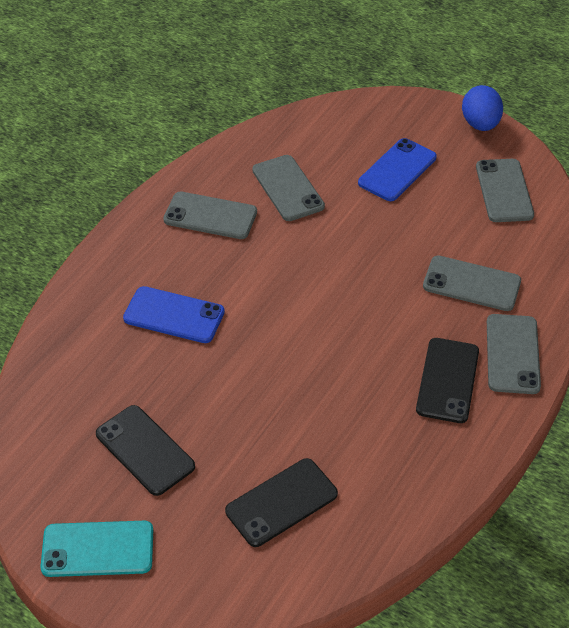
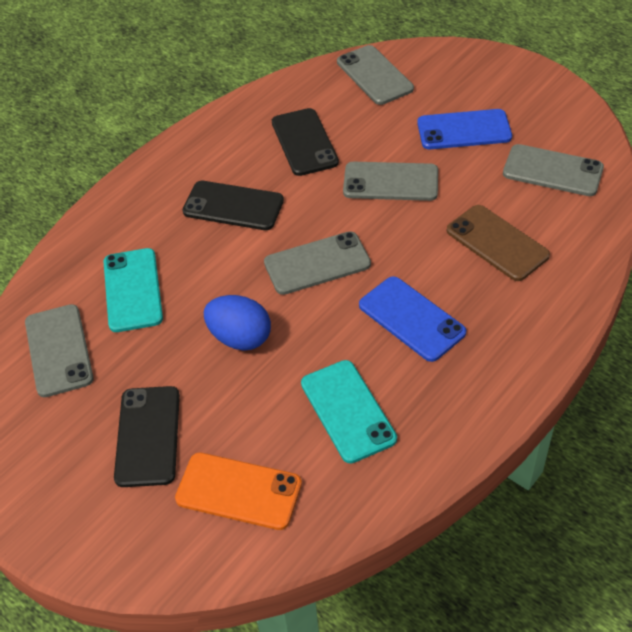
brown phone: none = 0 -> [447,205,550,281] = 1
orange phone: none = 0 -> [175,453,302,530] = 1
turquoise phone: [40,521,153,577] = 1 -> [103,248,163,332] [301,360,397,463] = 2

